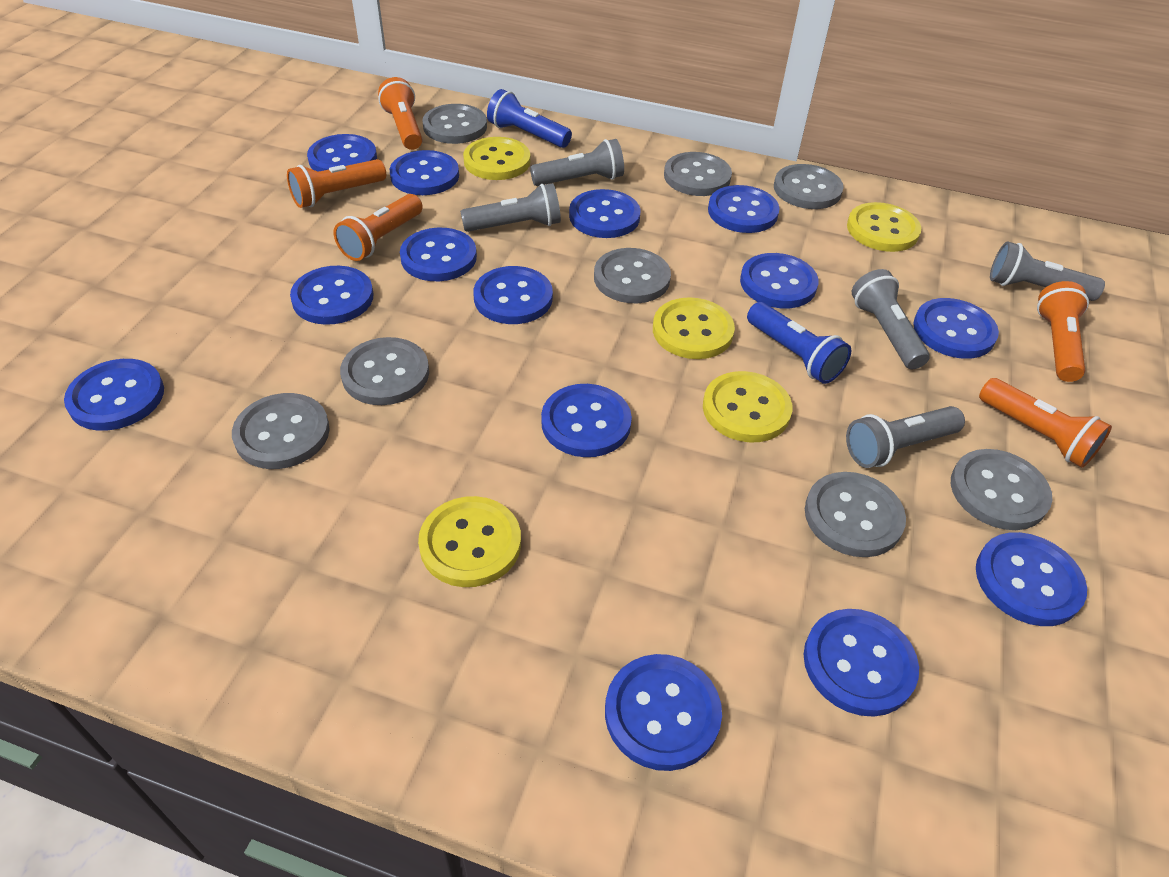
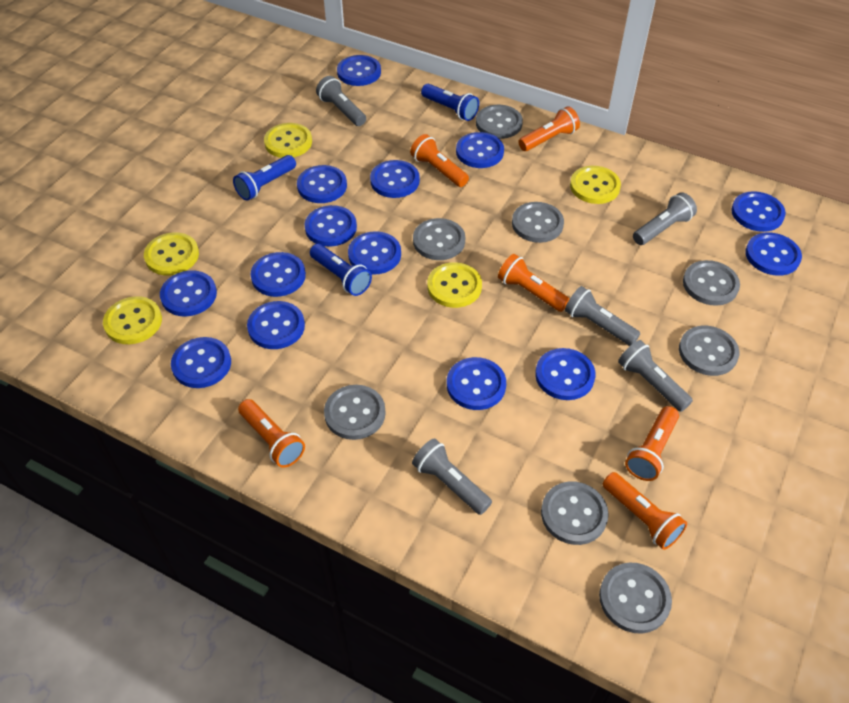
blue flashlight: [487,89,572,148] [747,302,851,384] = 2 -> [233,155,296,201] [310,244,372,296] [421,84,479,121] = 3
orange flashlight: [287,159,386,208] [334,194,423,261] [378,77,422,150] [979,378,1112,468] [1037,281,1089,382] = 5 -> [238,399,305,468] [410,134,469,187] [498,254,569,312] [518,106,580,151] [603,472,687,550] [625,406,679,481] = 6

